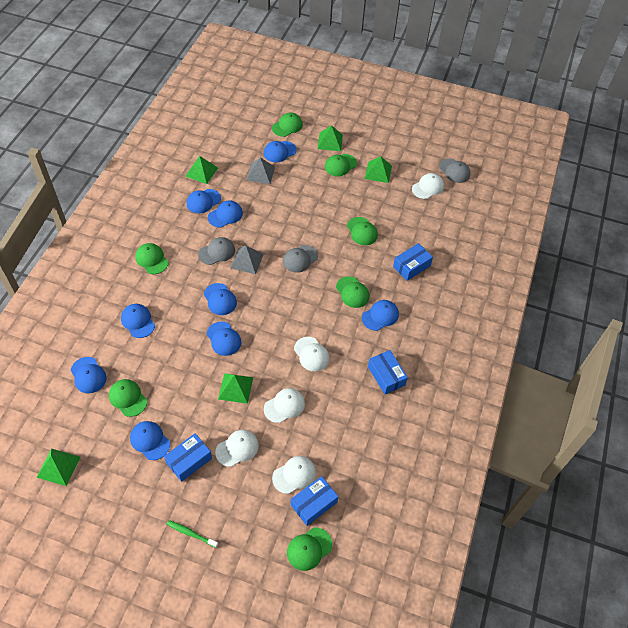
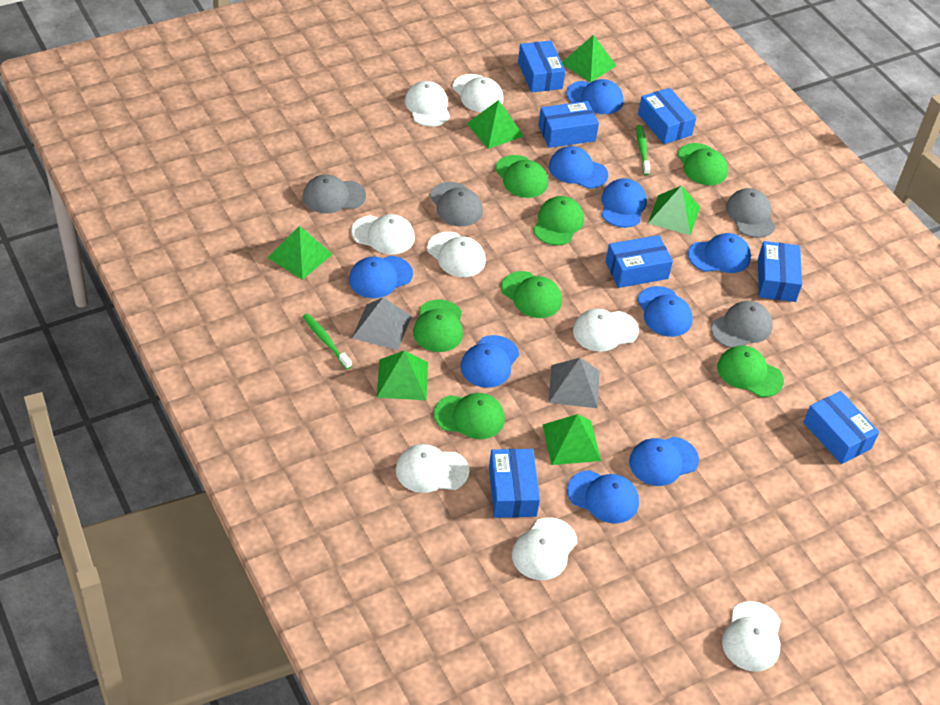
blue box: [164,433,212,482] [291,476,338,526] [368,350,408,394] [393,243,433,281] = 4 -> [489,449,540,518] [518,41,565,93] [538,101,599,148] [605,235,673,288] [638,88,696,144] [758,241,802,302] [803,391,879,464] = 7
green pyramid: [37,448,80,486] [185,156,218,184] [218,373,253,404] [318,125,343,151] [365,156,392,183] = 5 -> [268,226,333,280] [377,350,428,400] [466,100,524,149] [543,414,601,465] [562,35,616,83] [648,186,700,236] = 6
green toothbrush: [167,520,218,548] = 1 -> [303,313,352,369] [636,125,650,175] = 2
grey cap: [198,237,235,265] [283,245,318,273] [439,158,471,183] = 3 -> [303,174,366,214] [430,182,483,227] [711,301,773,348] [726,188,775,238] = 4
white cap: [215,430,259,467] [264,388,305,423] [272,456,316,494] [294,337,330,372] [412,173,444,199] = 5 -> [351,214,415,254] [396,444,469,493] [405,81,450,126] [427,232,486,277] [453,74,503,112] [512,517,577,580] [573,309,639,352] [722,601,781,672] = 8

